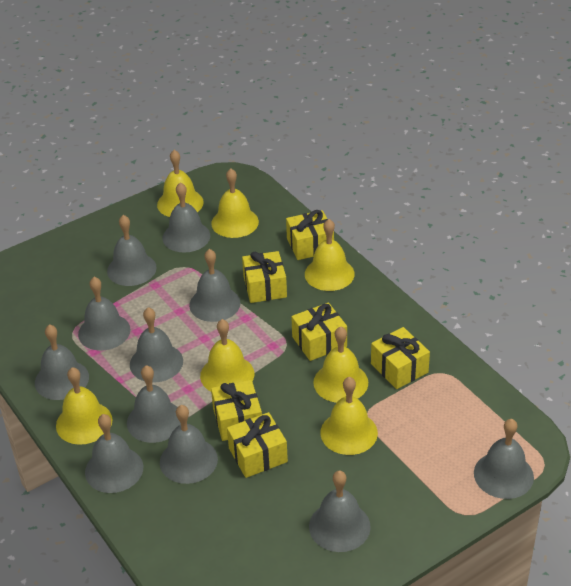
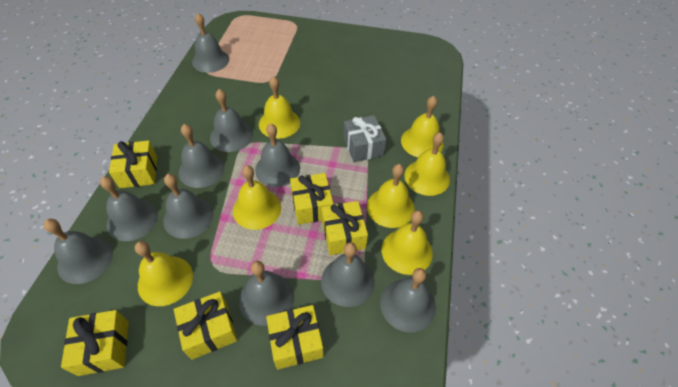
grey bell: [35,324,89,400] [78,277,131,350] [85,414,143,493] [107,215,157,286] [127,365,181,443] [130,307,183,383] [160,405,218,484] [163,182,210,253] [189,249,240,322] [309,470,371,552] [474,419,534,499] = 11 -> [44,219,113,284] [100,176,158,241] [163,174,213,239] [178,124,225,188] [192,13,229,73] [210,89,253,152] [239,261,294,326] [255,123,300,187] [321,242,375,307] [380,268,436,332] = 10
grey gift: none = 0 -> [343,115,387,162] = 1

